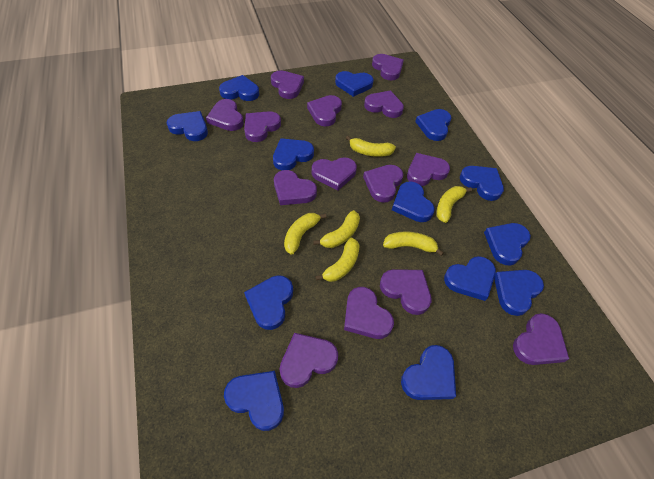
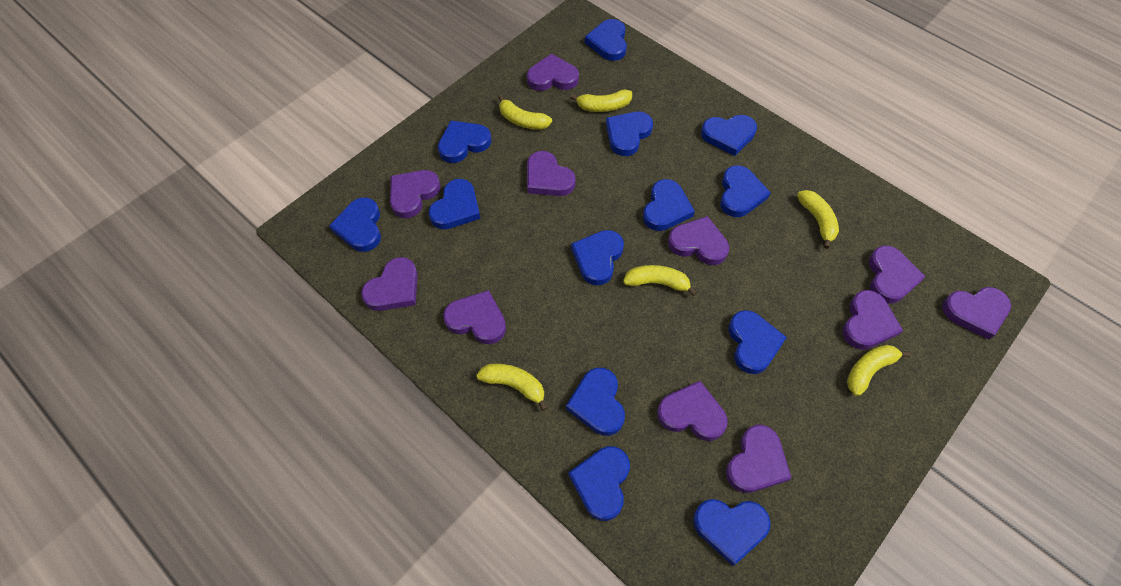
purple heart: [206,99,244,131] [244,111,281,142] [271,70,304,99] [274,170,317,205] [280,333,338,388] [307,95,342,126] [312,157,357,191] [344,287,394,339] [363,165,403,202] [364,90,404,118] [372,54,404,81] [380,269,431,315] [407,153,450,186] [513,313,569,365] = 14 -> [361,257,418,311] [390,170,441,218] [443,290,506,344] [527,54,579,91] [527,151,576,196] [657,381,728,441] [668,216,729,265] [726,425,791,493] [842,290,903,350] [869,246,926,304] [942,287,1011,340] = 11

